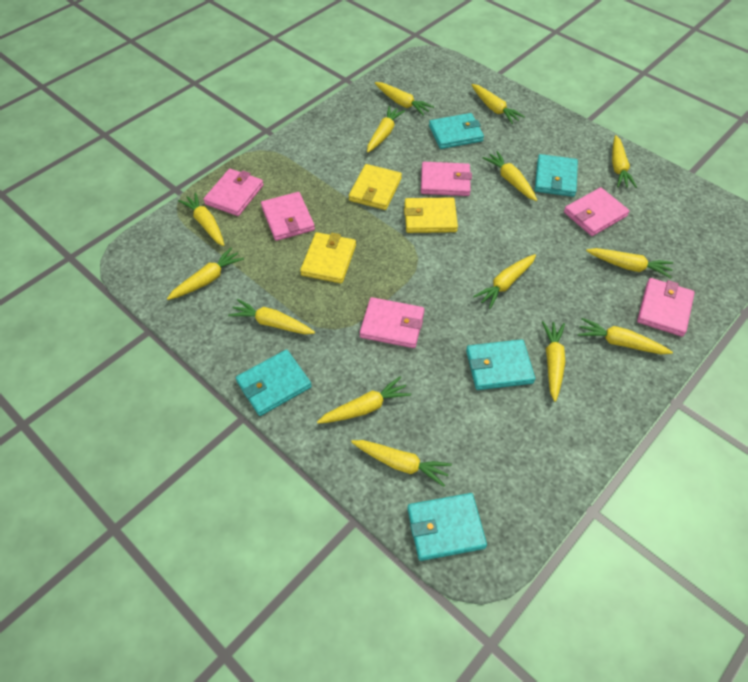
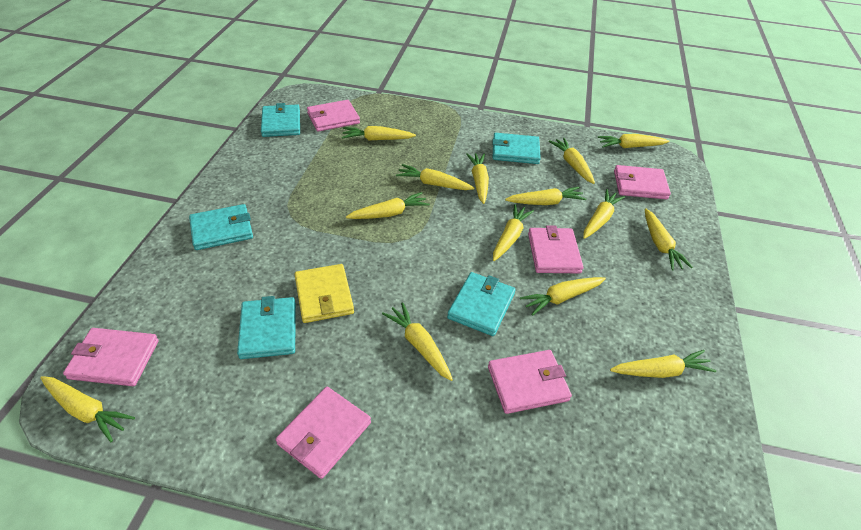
yellow wallet: [300,232,356,283] [349,164,402,210] [404,197,458,233] = 3 -> [295,264,354,323] = 1

